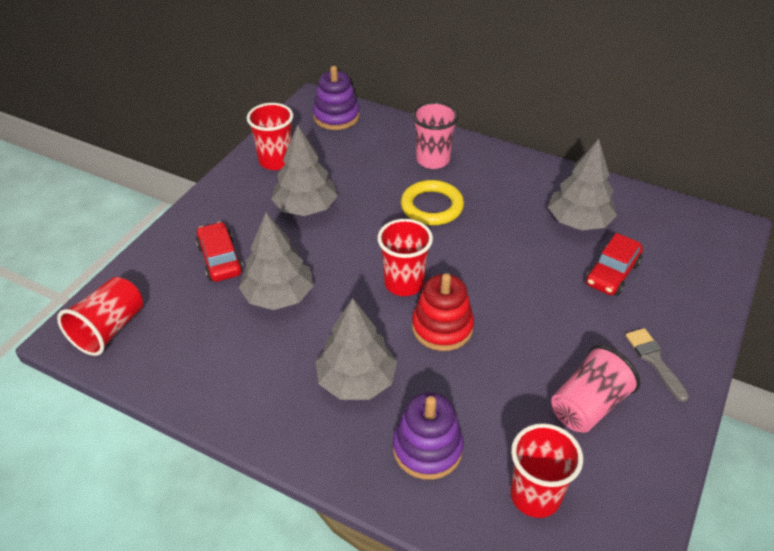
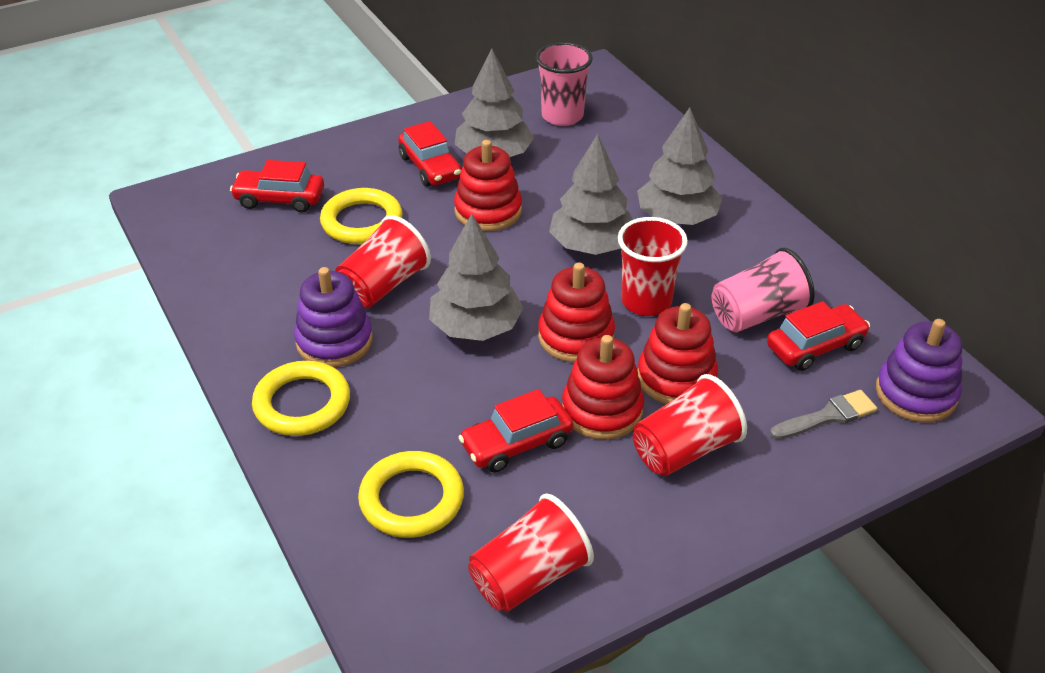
red car: [196,222,243,282] [585,233,643,296] = 2 -> [230,160,324,212] [398,121,462,187] [459,389,573,473] [767,301,870,371] = 4
red stacking toy: [412,273,474,351] = 1 -> [454,140,522,231] [538,262,615,362] [562,335,644,440] [637,303,718,404] = 4
yellow ring: [401,180,464,225] = 1 -> [252,361,350,436] [320,188,403,244] [358,451,464,538] = 3

